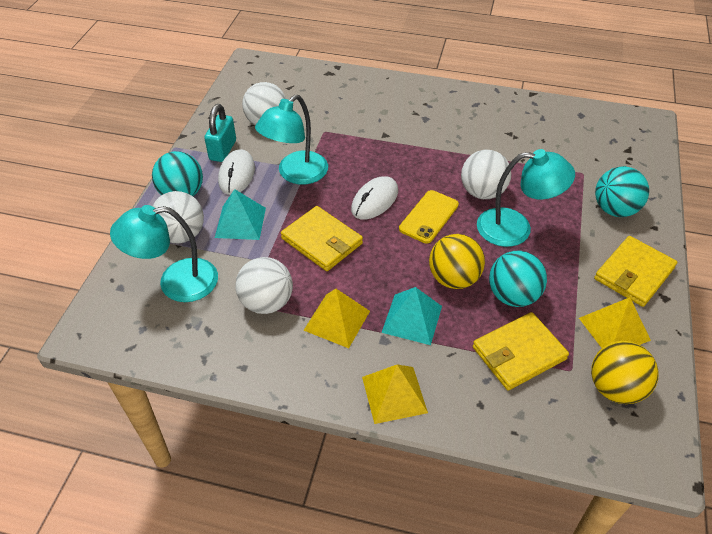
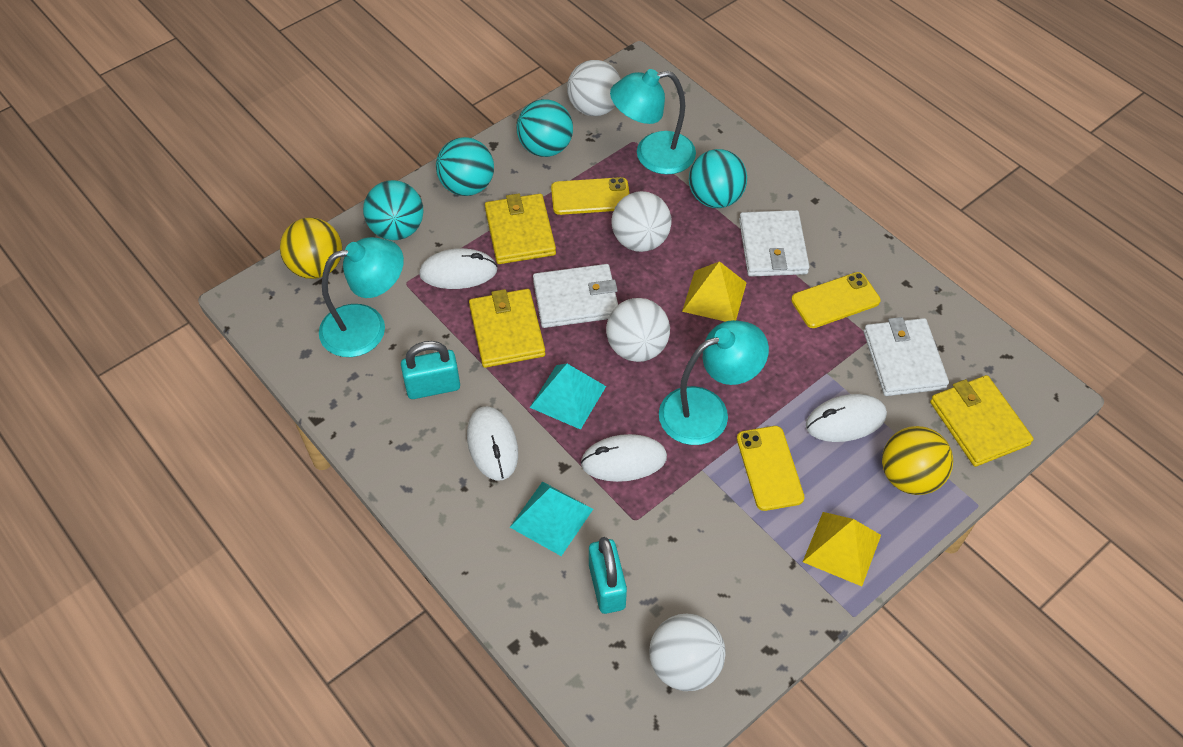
turquoise ball: [152,151,203,196] [489,250,547,307] [595,166,649,217] = 3 -> [363,180,423,240] [436,137,494,196] [517,99,573,157] [689,149,747,208] = 4
turquoise padlock: [204,104,236,162] = 1 -> [401,341,460,399] [589,537,627,614] = 2
white mouse: [218,149,255,195] [351,176,398,220] = 2 -> [419,248,497,289] [467,406,518,481] [581,434,667,482] [806,394,887,442] = 4
white wallet: none = 0 -> [533,264,618,328] [739,210,810,277] [864,317,949,396] = 3
yellow phone: [399,190,459,244] = 1 -> [551,177,629,215] [737,426,805,511] [791,272,881,328] = 3
yellow pyramid: [304,289,370,348] [362,364,428,424] [579,297,651,348] = 3 -> [682,261,747,322] [803,512,881,586] = 2

